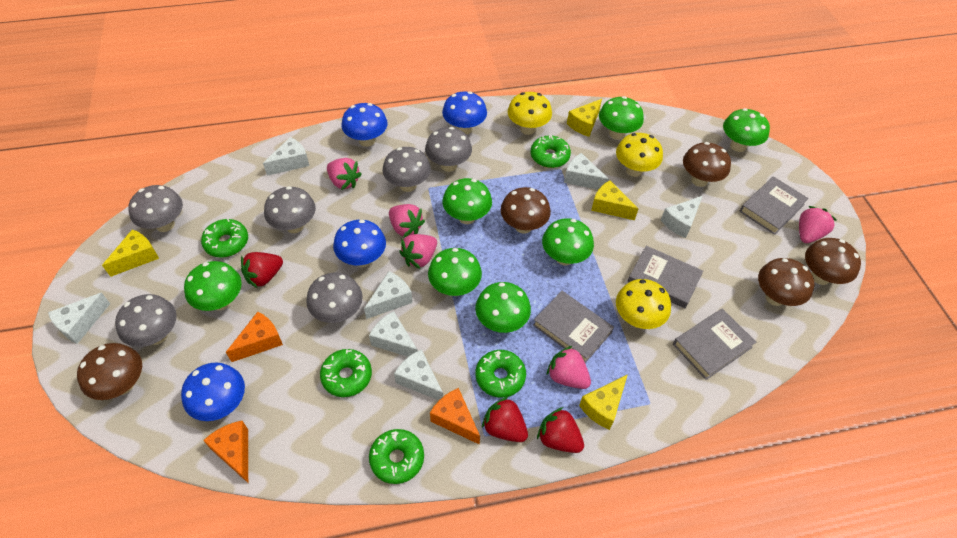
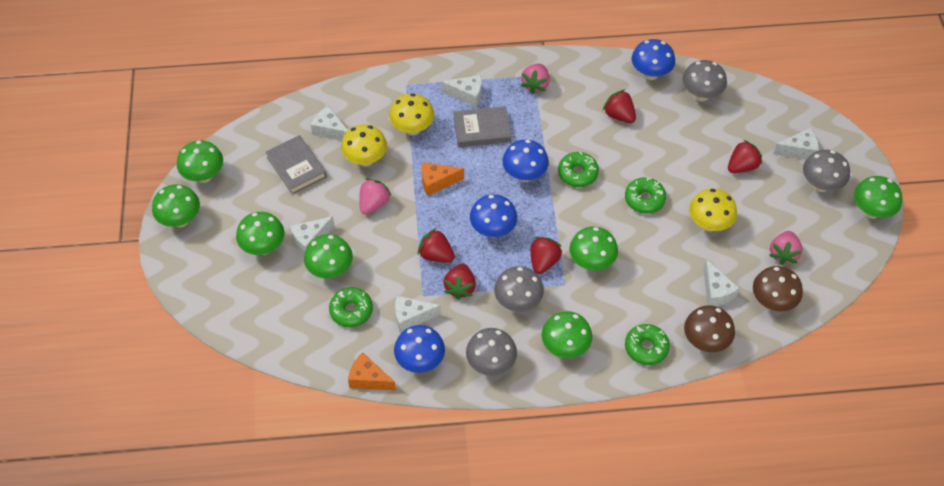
brown mushroom: [77,343,142,400] [501,187,551,234] [683,142,731,187] [758,258,814,306] [805,238,861,285] = 5 -> [684,305,735,352] [753,266,803,311] = 2
green donut: [201,219,248,257] [320,349,372,397] [369,429,424,484] [476,350,526,398] [531,134,571,168] = 5 -> [329,287,373,327] [558,152,599,187] [625,177,666,214] [625,324,670,365] = 4
grey book: [533,291,614,363] [627,246,703,309] [673,308,756,380] [740,176,809,235] = 4 -> [266,135,327,195] [453,106,511,147] = 2
grey mushroom: [115,294,177,347] [128,185,183,232] [264,186,316,233] [306,273,363,323] [383,147,431,192] [425,127,472,172] = 6 -> [466,328,517,376] [494,266,544,312] [683,60,727,101] [803,150,850,192] = 4
orange cheese: [203,421,248,483] [226,312,283,362] [430,388,480,445] = 3 -> [348,353,396,391] [422,162,464,196] = 2
pink strawberry: [327,158,362,190] [389,204,425,238] [399,234,437,269] [547,346,591,389] [799,206,837,243] = 5 -> [359,178,392,215] [521,63,550,94] [769,231,803,265] = 3
red strawberry: [241,252,283,288] [482,396,528,442] [537,407,584,453] = 3 -> [418,228,455,262] [443,264,476,300] [530,237,562,274] [603,90,636,123] [728,140,762,173] = 5
white cheese: [48,293,110,344] [263,137,309,176] [364,271,413,319] [369,311,418,357] [394,349,443,400] [564,153,609,190] [661,196,703,238] = 7 -> [290,216,334,254] [310,106,348,141] [395,296,441,332] [441,75,482,108] [704,259,740,306] [773,128,819,160] = 6
yellow cheese: [102,229,159,277] [567,99,602,137] [579,374,628,430] [591,180,639,220] = 4 -> none = 0

